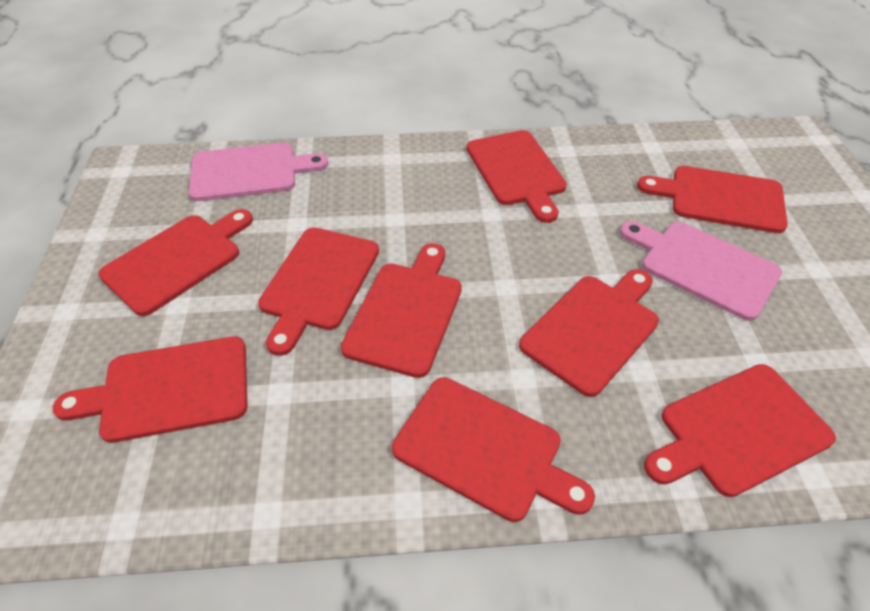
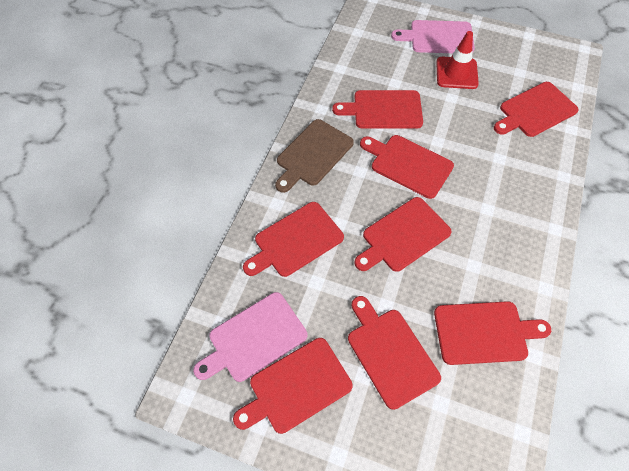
brown cutting board: none = 0 -> [275,119,354,193] = 1
red cutting board: [53,336,247,443] [98,209,253,316] [258,227,379,356] [341,243,462,378] [392,377,595,522] [467,130,567,223] [519,269,659,397] [637,166,788,233] [644,364,836,497] = 9 -> [233,338,353,434] [243,202,344,277] [332,90,423,129] [348,296,441,410] [355,197,452,272] [360,135,454,199] [434,301,551,365] [494,82,579,137] = 8
red traffic cone: none = 0 -> [436,31,479,89] = 1

